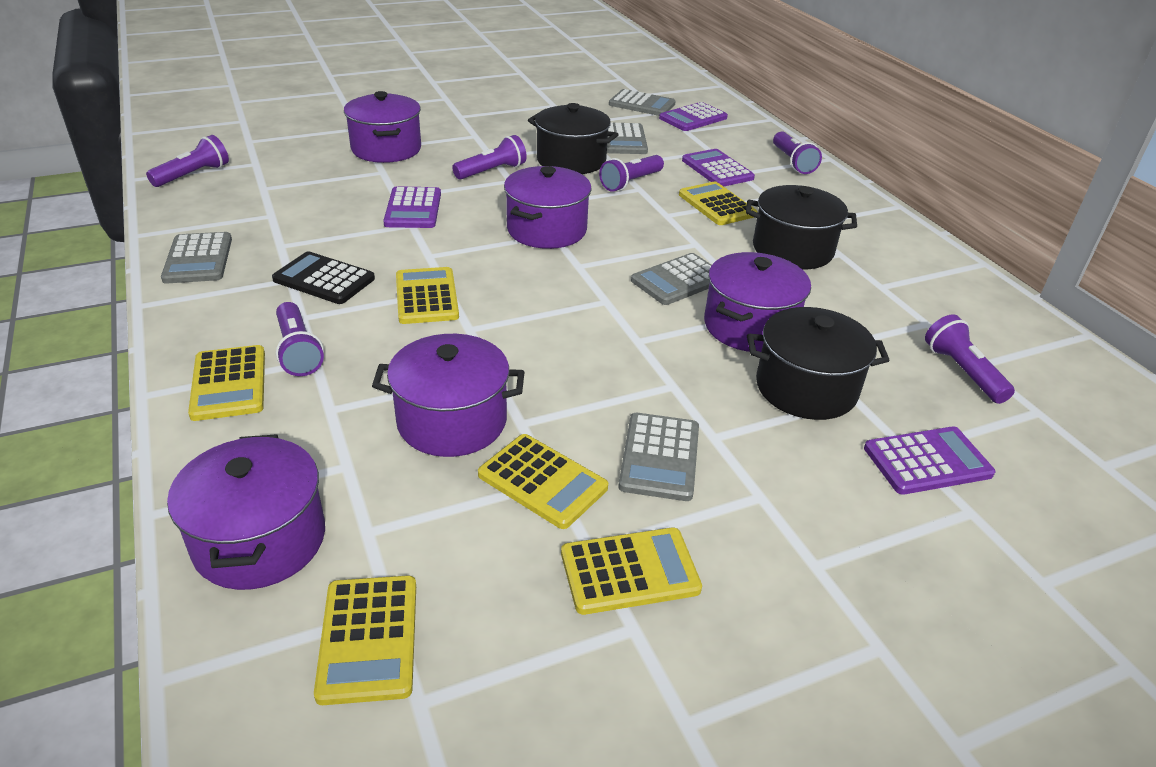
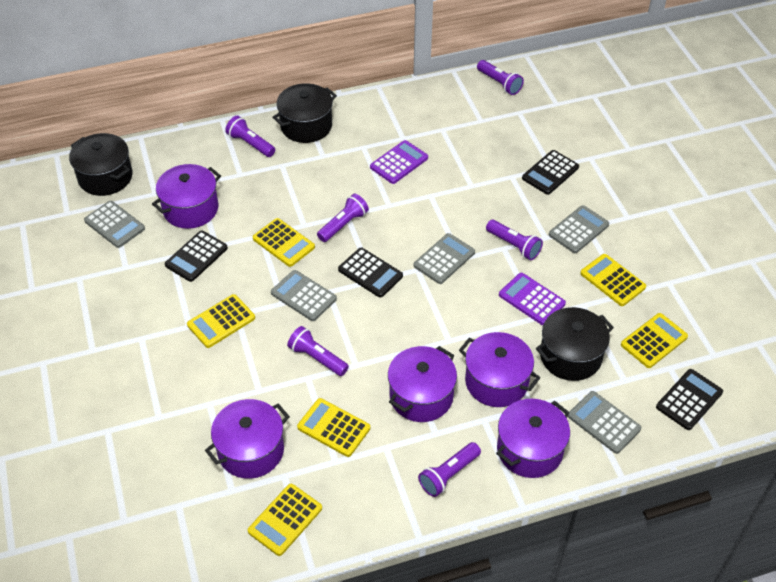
black calculator: [272,251,375,304] = 1 -> [165,231,228,282] [338,248,403,298] [522,150,579,195] [656,369,723,430] = 4
purple calculator: [383,186,441,228] [659,102,728,131] [682,149,755,186] [864,426,995,495] = 4 -> [370,140,428,184] [499,273,566,325] = 2

